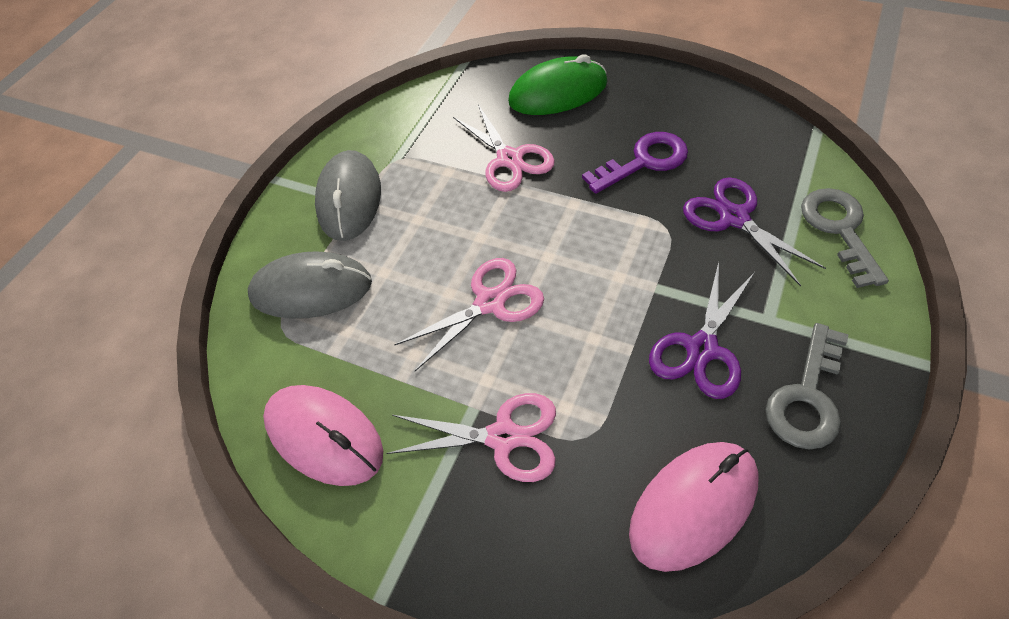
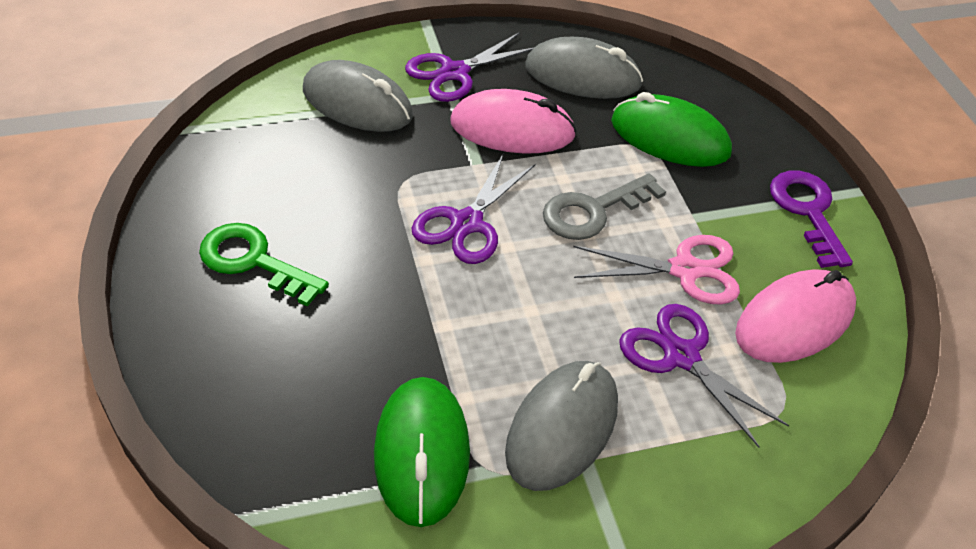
green key: none = 0 -> [199,223,329,306] = 1
green mouse: [508,54,607,115] = 1 -> [374,377,470,527] [611,92,732,167] = 2
grey key: [766,323,849,450] [801,188,889,288] = 2 -> [543,173,666,240] = 1
grey mouse: [248,252,372,319] [315,150,381,241] = 2 -> [303,60,413,132] [505,361,618,491] [525,37,643,99] = 3
pink scissors: [386,393,556,482] [394,258,544,371] [453,104,555,192] = 3 -> [573,235,740,304] = 1
purple scissors: [649,262,755,399] [683,177,826,287] = 2 -> [405,32,535,102] [411,153,536,264] [619,304,789,448] = 3

